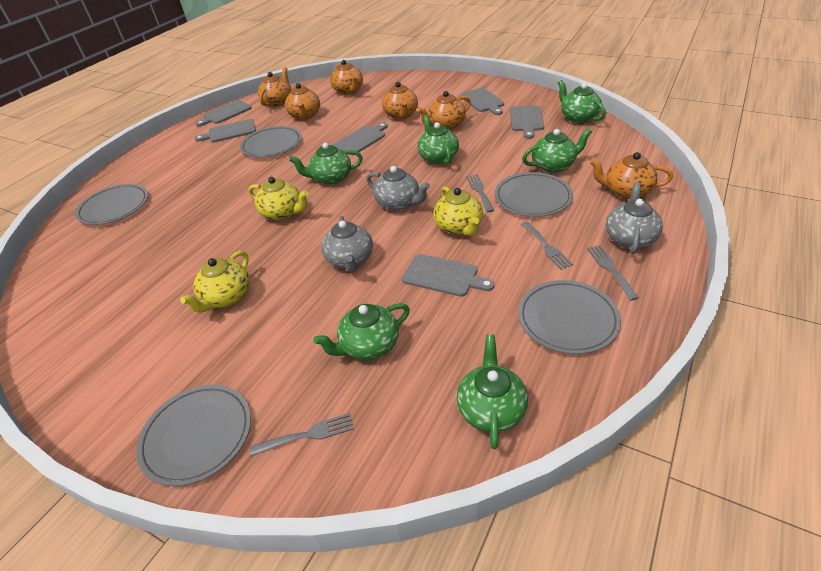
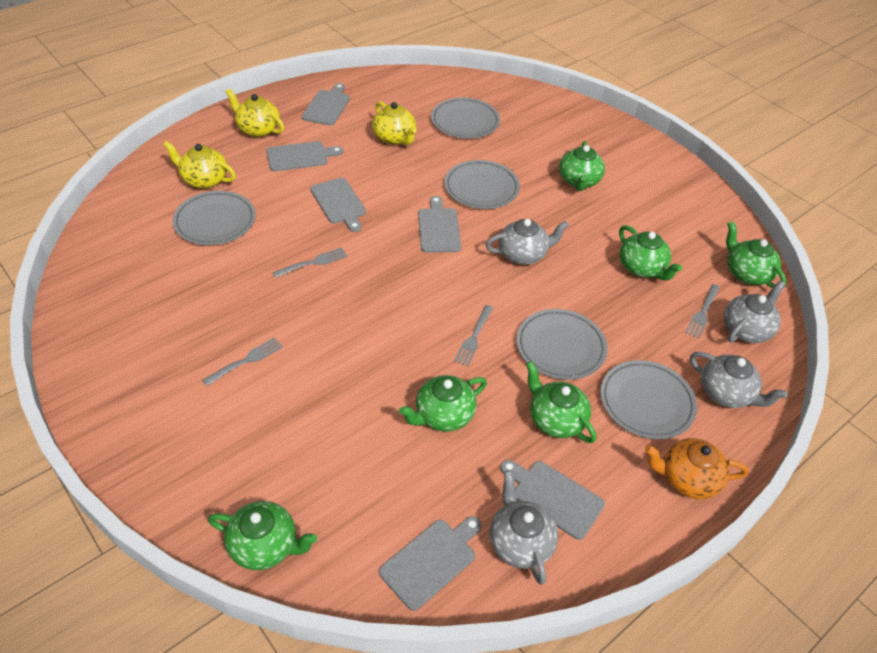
grey teapot: [321,216,373,272] [367,166,430,211] [606,182,663,254] = 3 -> [486,219,569,265] [490,471,558,585] [690,352,788,408] [724,280,785,343] = 4
orange teapot: [258,67,291,107] [285,83,320,120] [330,60,363,95] [382,82,418,119] [417,91,471,130] [590,152,673,199] = 6 -> [645,438,748,499] = 1

